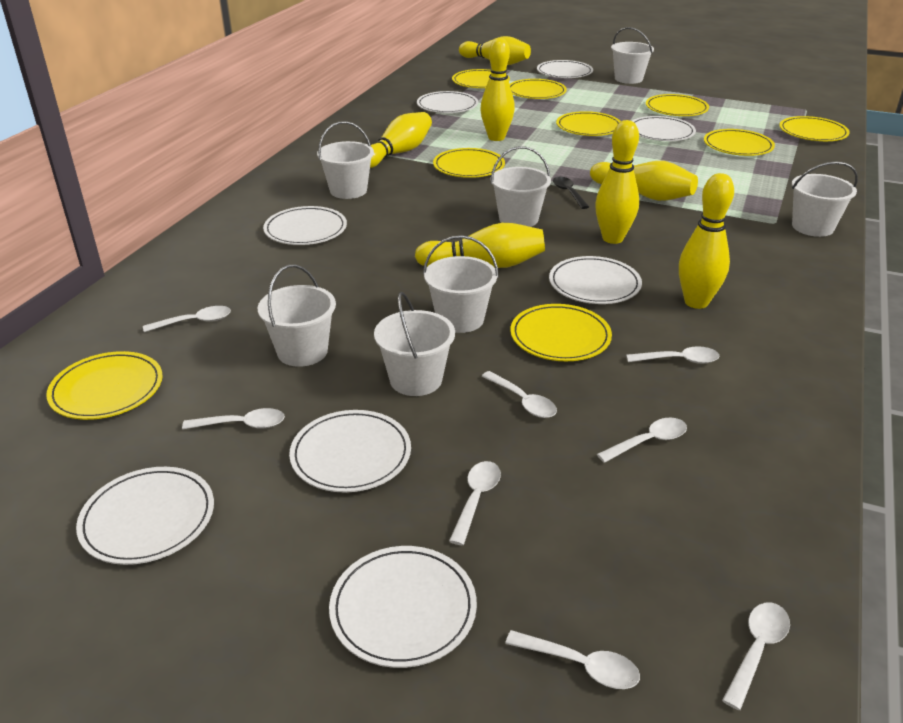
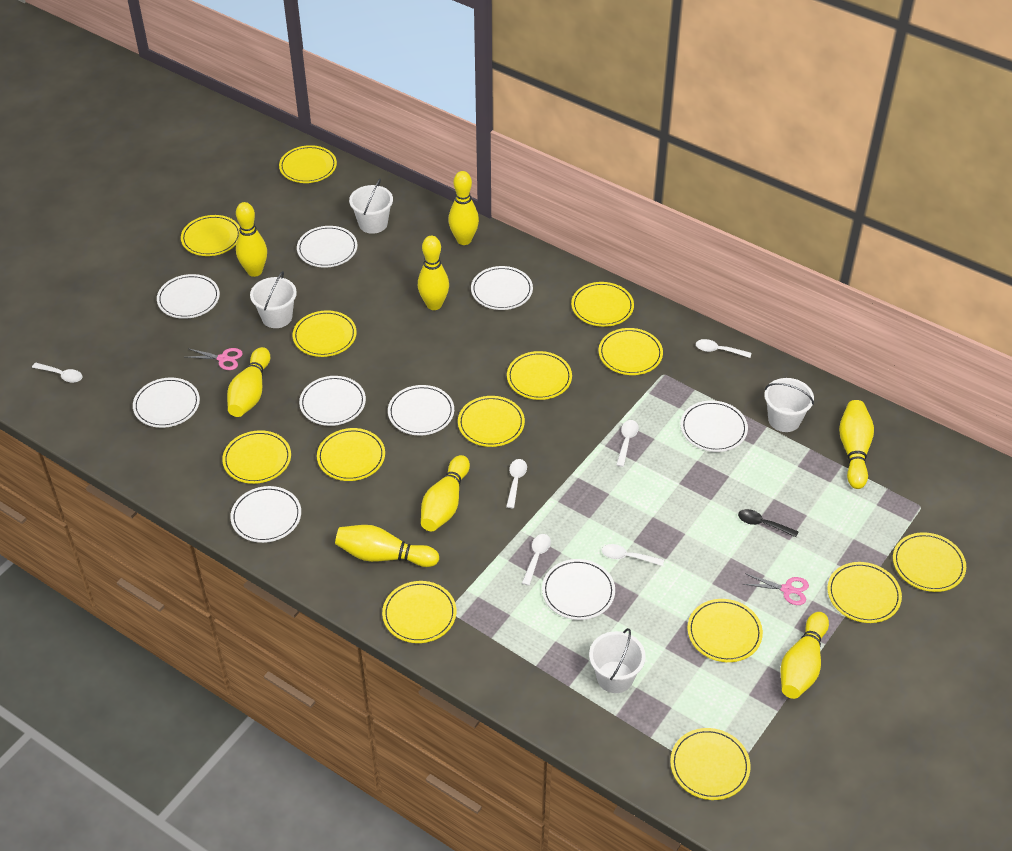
pink scissors: none = 0 -> [186,348,243,370] [743,574,809,605] = 2
white bucket: [257,264,336,367] [317,121,374,199] [374,292,455,396] [423,235,499,333] [491,146,551,227] [611,27,654,84] [792,161,858,237] = 7 -> [250,271,297,328] [349,179,393,234] [589,628,646,693] [765,378,814,432] = 4
white plate: [76,467,214,565] [263,206,347,245] [289,410,411,493] [329,546,477,668] [417,91,478,113] [537,60,593,78] [549,256,642,304] [632,116,696,141] = 8 -> [133,378,200,428] [157,274,220,319] [230,486,301,543] [297,226,357,268] [299,376,366,426] [388,385,454,436] [471,266,533,310] [542,559,615,620] [680,400,748,452] = 9
white spoon: [143,306,231,332] [182,408,285,429] [449,461,501,546] [482,371,557,418] [505,630,640,689] [597,418,687,463] [626,346,719,364] [722,603,790,710] = 8 -> [32,362,82,383] [506,459,527,508] [522,534,551,586] [602,544,664,566] [616,420,639,467] [696,339,751,358] = 6
yellow bowling pin: [370,112,432,168] [415,223,545,268] [459,36,531,65] [480,38,515,141] [590,161,698,201] [595,120,639,244] [679,173,734,309] = 7 -> [227,347,270,417] [236,202,267,277] [335,525,439,567] [418,236,449,310] [421,455,470,531] [448,171,479,245] [781,612,829,699] [839,400,874,489] = 8
yellow plate: [46,351,163,420] [433,148,505,178] [452,69,510,88] [510,79,567,99] [510,304,612,361] [556,111,621,136] [646,94,709,116] [704,129,775,156] [779,116,850,141] = 9 -> [181,215,240,256] [222,430,291,484] [279,145,337,183] [293,310,357,357] [317,428,385,481] [382,581,456,643] [458,396,525,447] [507,351,572,400] [571,282,634,327] [599,328,663,375] [670,728,751,800] [687,599,763,662] [827,562,902,623] [893,532,966,592] = 14

